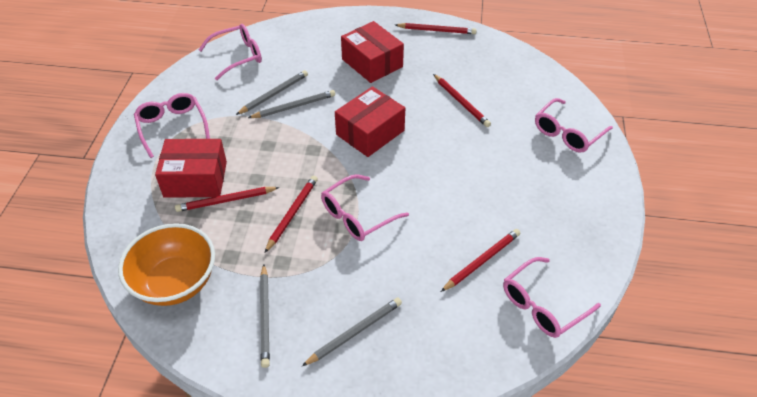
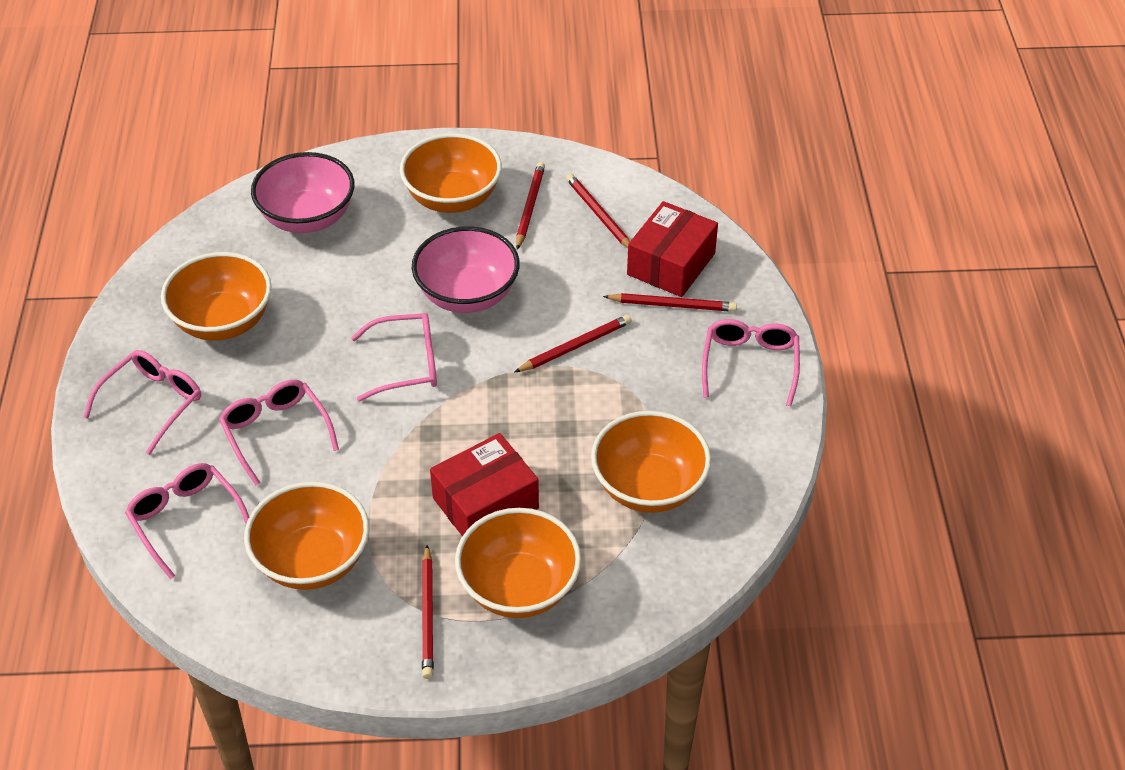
grey pencil: [236,70,308,115] [248,90,335,118] [260,264,270,368] [302,298,402,366] = 4 -> none = 0
orange bowl: [118,223,215,306] = 1 -> [161,252,272,341] [244,482,369,590] [400,133,502,213] [455,508,581,618] [591,411,711,513] = 5
pink bowl: none = 0 -> [251,152,355,233] [412,226,520,313] = 2
red box: [155,139,227,198] [335,86,405,157] [341,21,404,83] = 3 -> [430,433,539,536] [627,201,718,297] = 2

